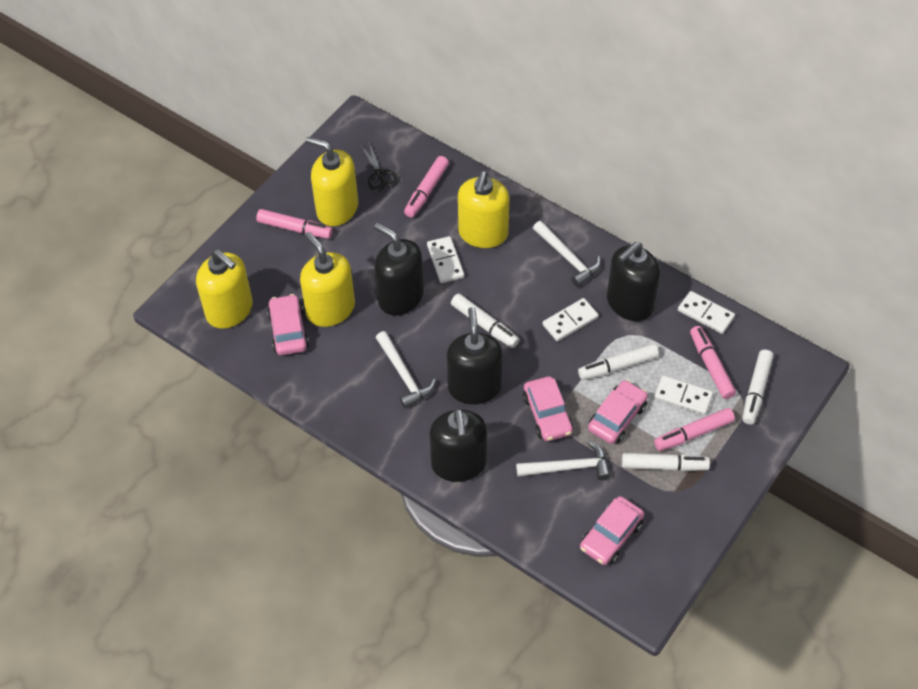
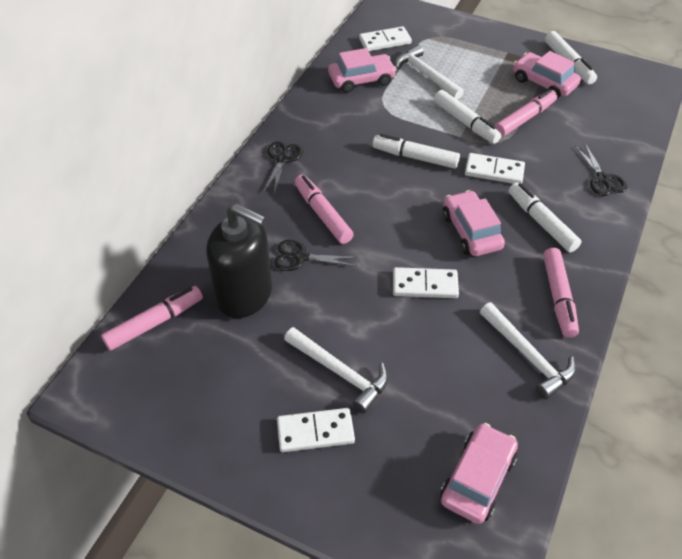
black scissors: [361,142,399,191] = 1 -> [263,141,303,195] [274,240,358,271] [575,143,627,196] = 3
black soap dispenser: [374,223,424,315] [430,408,487,482] [447,307,502,404] [607,242,660,321] = 4 -> [206,203,272,318] = 1
yellow soap dispenser: [196,249,253,329] [300,232,355,327] [306,137,358,226] [458,171,510,248] = 4 -> none = 0

